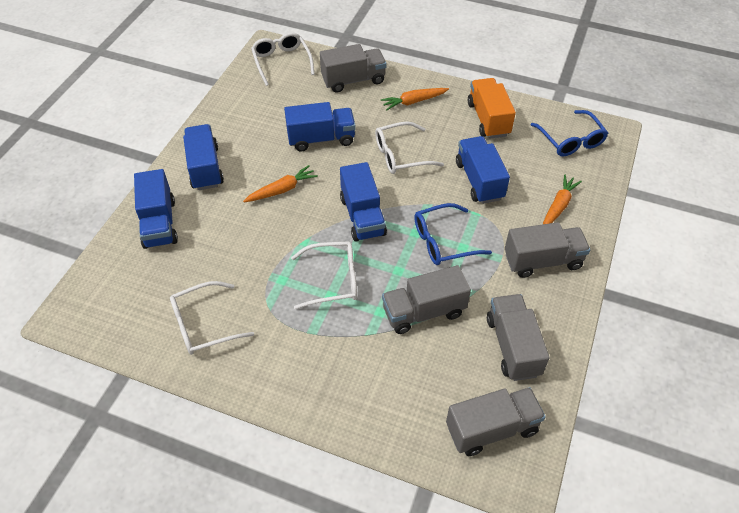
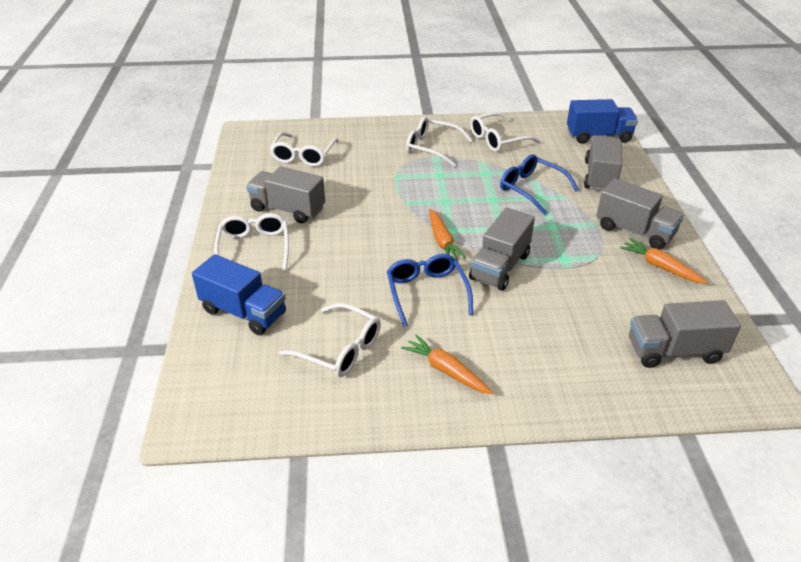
blue truck: [134,169,178,249] [183,124,224,190] [284,102,356,151] [340,162,387,242] [456,136,510,204] = 5 -> [192,254,286,335] [567,99,638,144] = 2
orange truck: [468,78,516,139] = 1 -> none = 0
white glasses: [170,281,254,355] [251,32,315,86] [291,241,357,309] [375,122,444,174] = 4 -> [214,213,289,271] [269,132,339,167] [279,303,381,377] [406,117,472,167] [470,112,540,152] = 5

